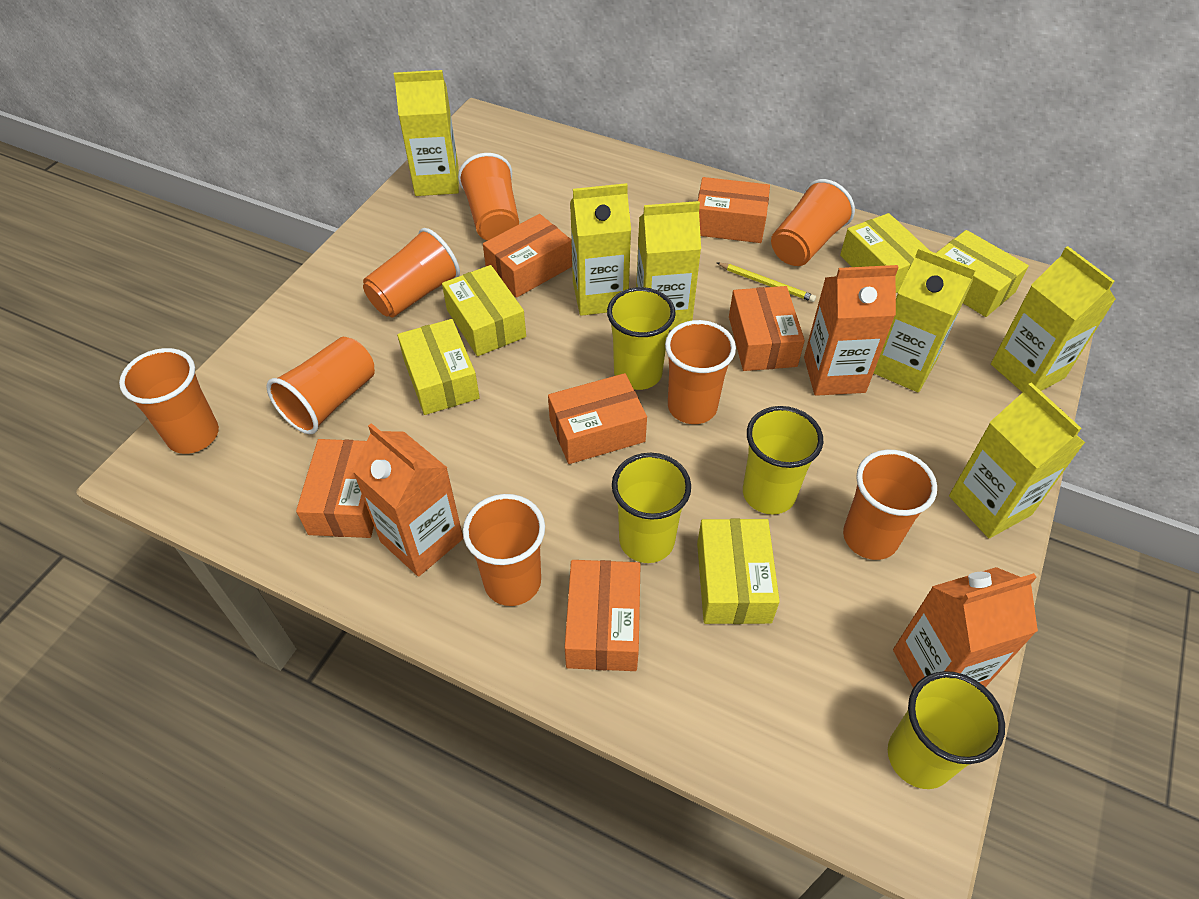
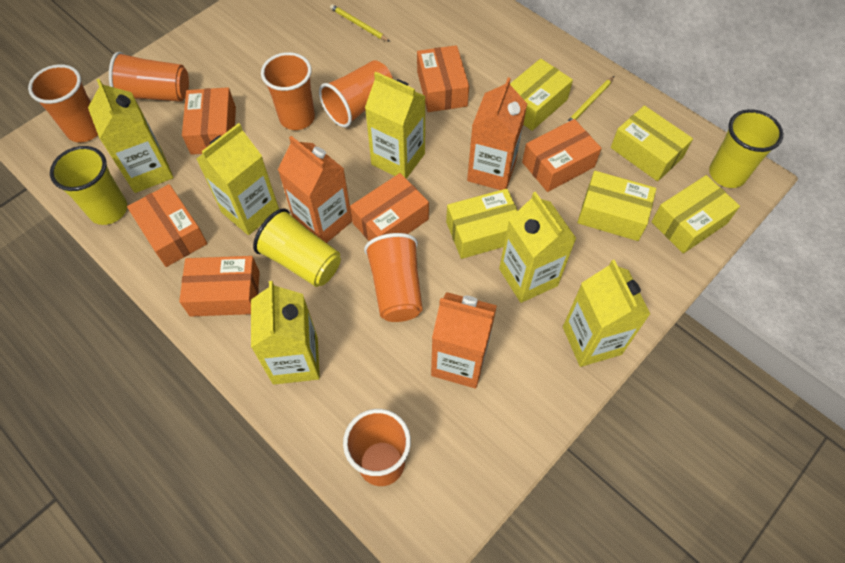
orange cup: [119,348,219,454] [266,337,375,434] [363,228,460,318] [458,153,519,241] [463,494,545,606] [665,320,736,424] [771,179,855,266] [843,450,937,560] = 8 -> [28,64,98,142] [109,52,189,102] [261,52,315,130] [319,60,393,127] [343,409,411,486] [364,233,423,322] = 6
yellow cup: [607,287,676,390] [612,453,691,563] [743,406,824,514] [888,671,1005,789] = 4 -> [50,146,127,225] [253,208,341,287] [709,109,783,188] = 3
yellow pencil: [716,262,816,302] = 1 -> [330,4,390,42] [566,76,614,123] = 2

